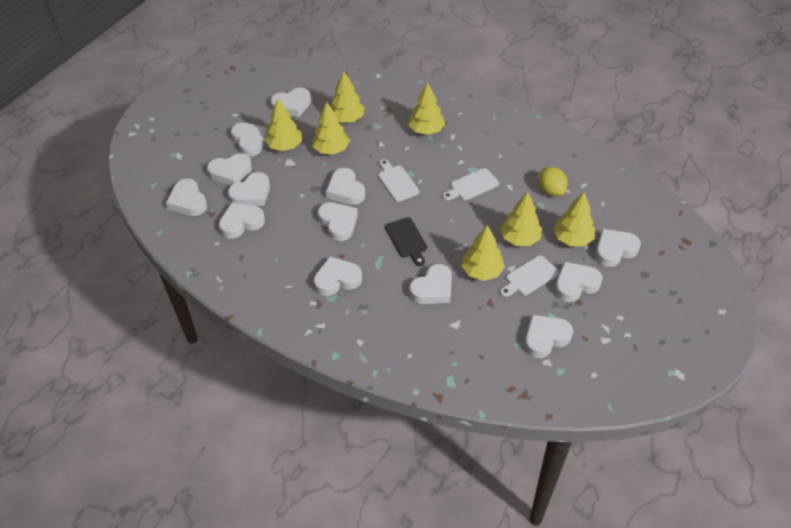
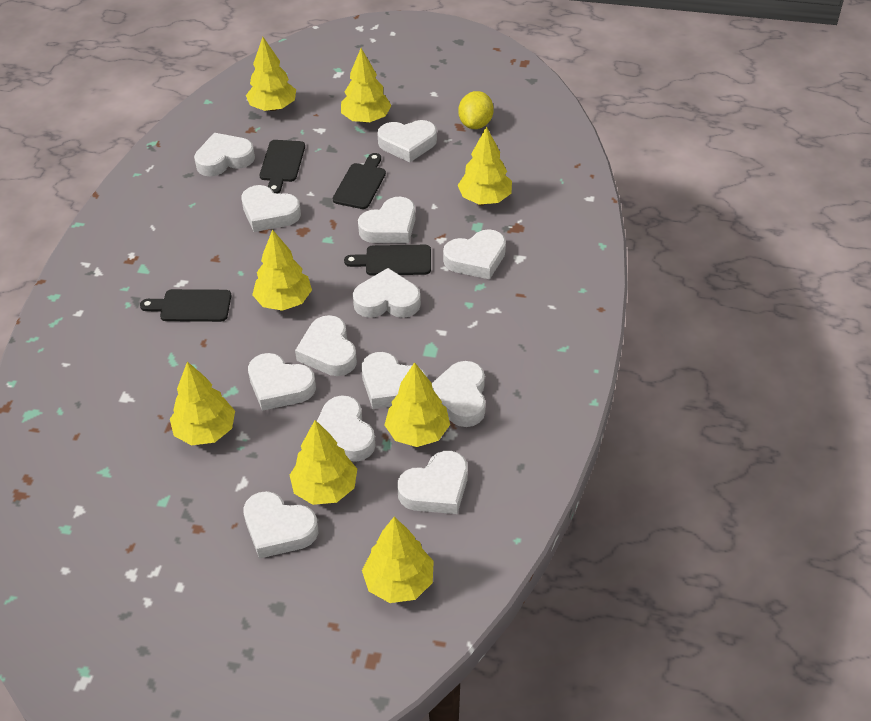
black cutting board: [385,217,427,266] = 1 -> [140,289,231,322] [260,140,305,193] [333,153,386,209] [344,245,431,276] = 4
white cutting board: [378,159,419,202] [443,168,499,201] [500,255,559,297] = 3 -> none = 0
yellow tree: [265,98,302,151] [312,102,350,155] [331,71,365,123] [408,82,445,135] [462,225,505,281] [500,191,542,246] [553,192,595,246] = 7 -> [170,362,235,445] [246,37,296,111] [252,229,312,311] [290,420,357,505] [341,48,392,123] [362,517,434,603] [385,362,450,447] [458,126,512,204] = 8

